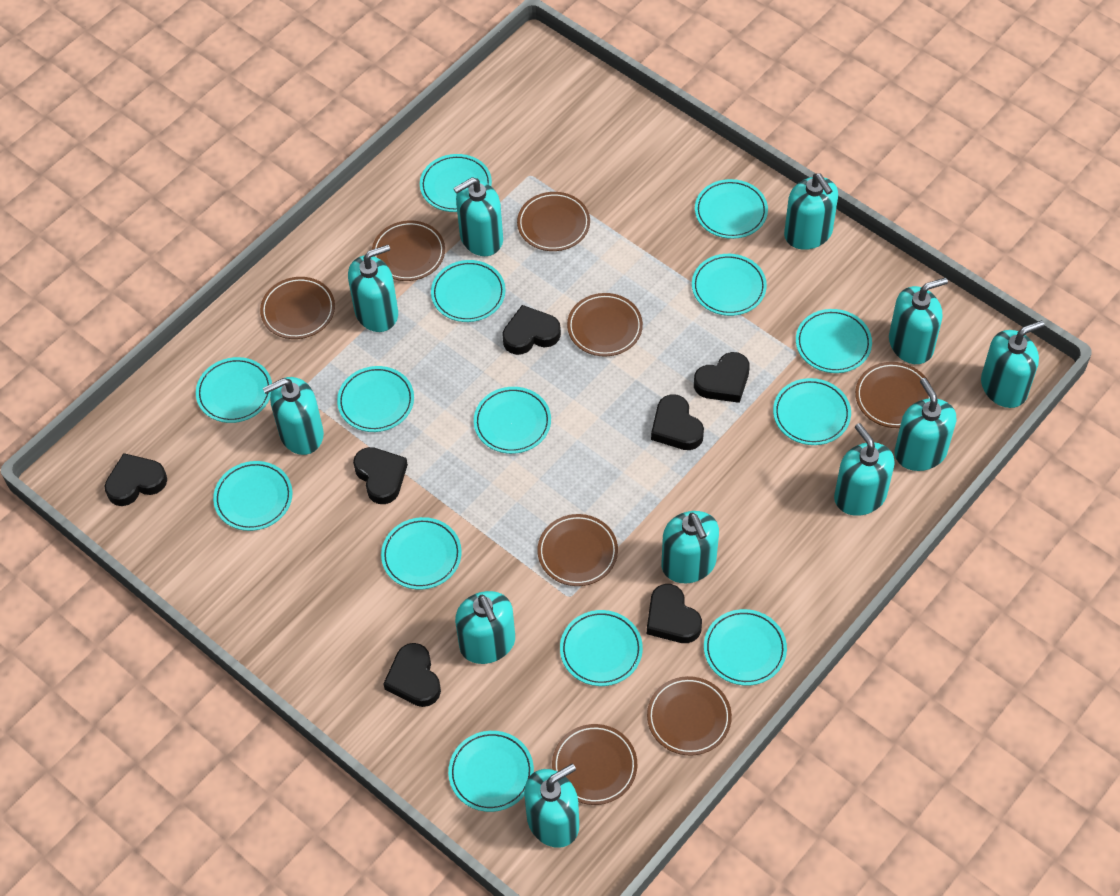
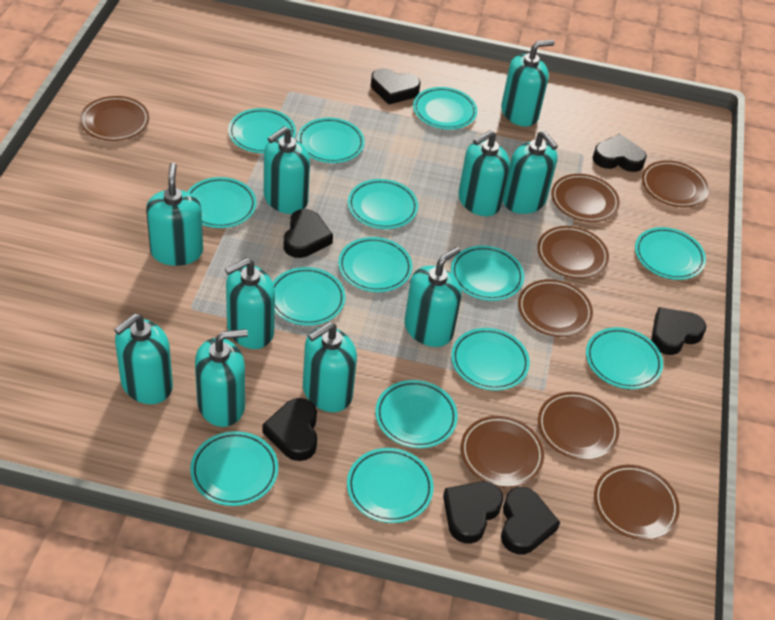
turquoise soap dispenser: [263,377,324,455] [348,245,398,332] [453,177,503,256] [455,591,515,664] [524,764,579,848] [662,511,719,583] [784,173,838,250] [834,423,895,516] [889,278,948,364] [894,378,956,471] [981,320,1044,408] = 11 -> [114,313,173,404] [146,163,203,266] [195,329,248,427] [225,258,275,349] [264,126,310,214] [303,322,357,412] [404,247,462,347] [458,130,510,216] [501,40,555,127] [503,131,558,214] = 10

